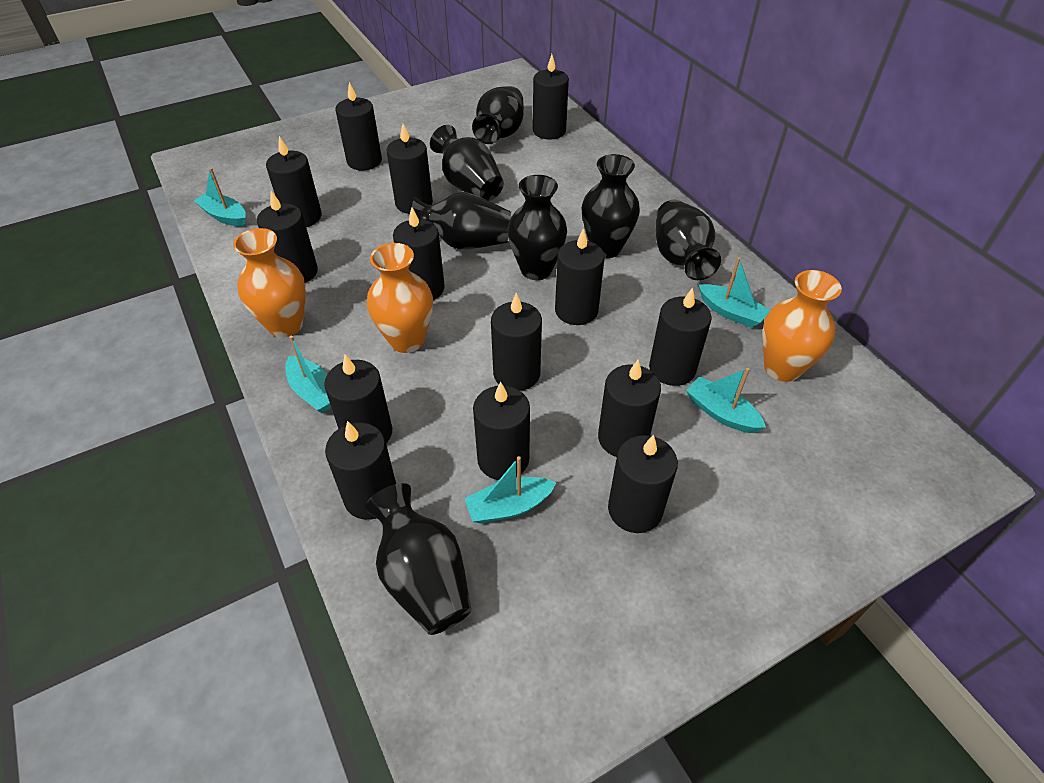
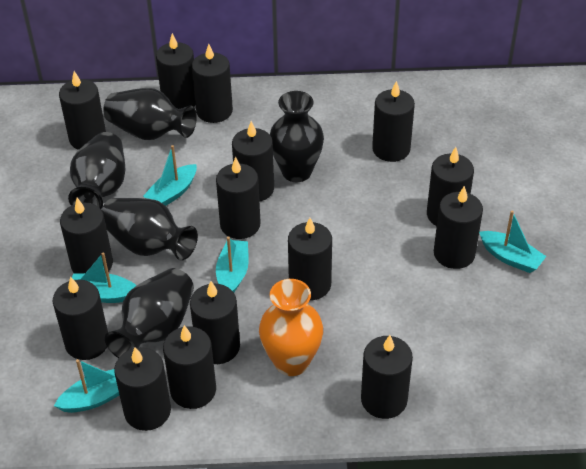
black candle: [257,191,318,283] [266,136,322,227] [324,355,392,443] [325,421,396,520] [335,82,382,170] [387,124,433,214] [393,207,445,300] [473,381,530,480] [491,293,542,391] [533,54,569,140] [555,229,605,325] [598,360,661,457] [608,435,678,533] [649,287,712,386] = 14 -> [53,276,108,360] [59,71,106,150] [60,198,113,274] [114,347,171,431] [156,33,196,109] [163,325,216,409] [190,281,240,364] [192,44,233,123] [216,157,261,239] [232,121,274,201] [288,218,332,300] [361,335,413,419] [372,81,415,162] [427,147,474,226] [434,186,483,269] = 15
black vase: [365,483,472,635] [412,192,511,249] [430,125,504,201] [472,86,524,144] [508,175,567,280] [582,154,640,258] [656,199,721,280] = 7 -> [68,132,125,209] [101,198,198,261] [103,88,197,140] [105,268,194,358] [270,91,324,182] = 5
orange vase: [233,228,306,338] [367,243,433,353] [762,270,842,382] = 3 -> [259,279,323,376] = 1

